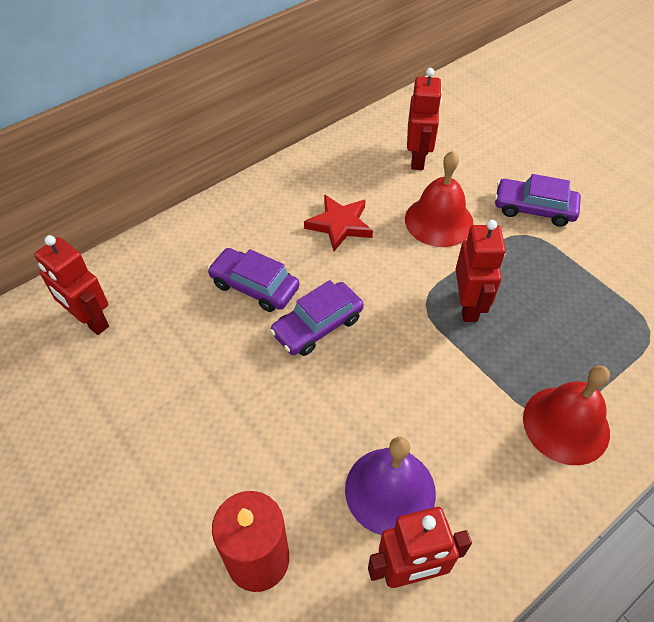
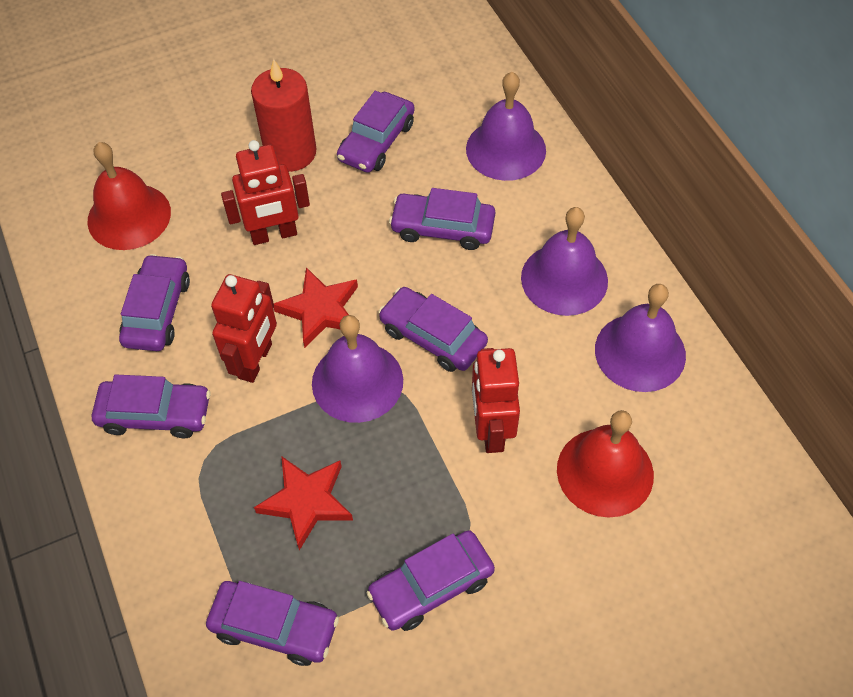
purple bell: [345,437,436,535] = 1 -> [312,315,403,423] [466,72,546,181] [521,207,608,316] [595,284,686,392] = 4
purple car: [207,248,300,312] [270,280,364,356] [495,174,581,227] = 3 -> [92,374,210,438] [119,254,190,351] [206,581,339,666] [337,91,415,173] [367,530,495,631] [379,287,488,372] [389,188,495,250] = 7
red robot: [34,235,109,335] [368,507,472,588] [407,68,442,170] [456,220,506,322] = 4 -> [211,274,277,383] [221,140,310,245] [472,348,520,453] = 3
red star: [304,194,373,251] = 1 -> [254,456,353,550] [273,267,358,348] = 2

